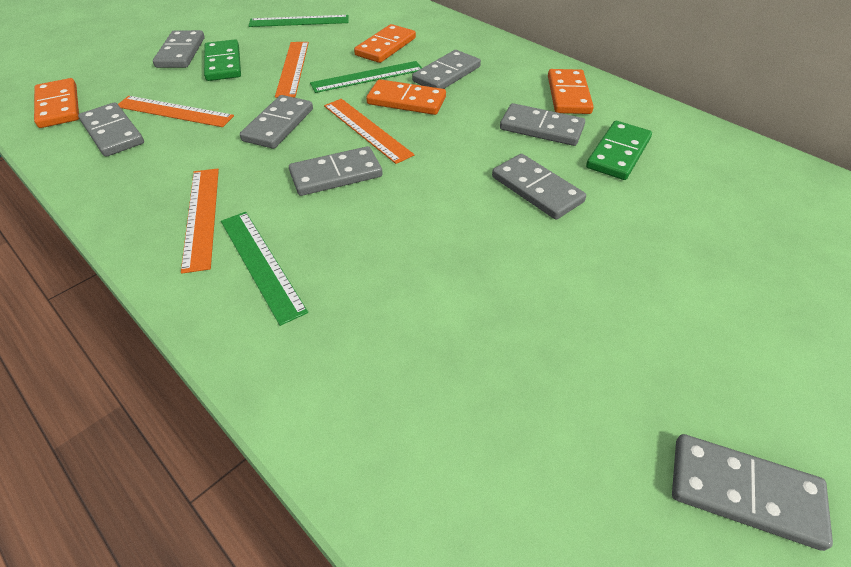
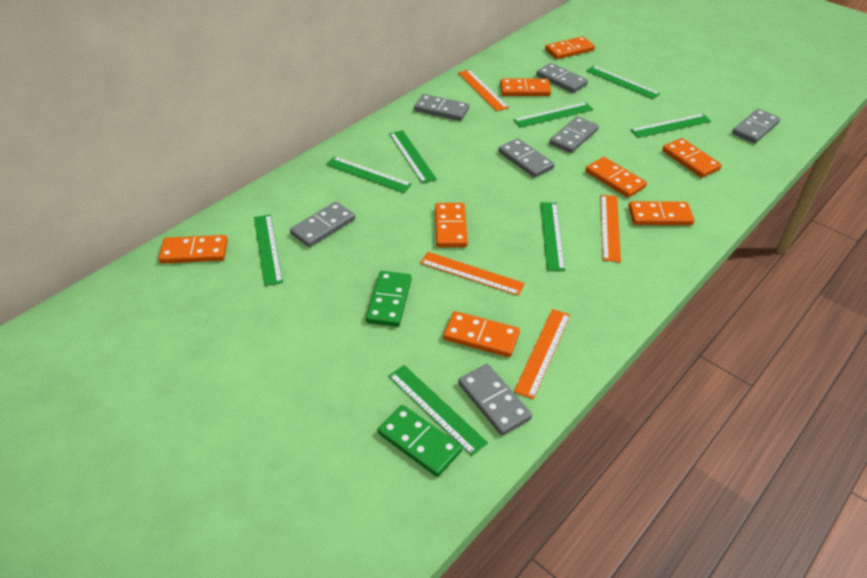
green ruler: [221,212,308,326] [249,15,349,27] [310,61,422,93] = 3 -> [254,214,283,286] [326,156,412,193] [388,365,488,456] [389,130,437,183] [514,102,593,128] [540,202,565,271] [586,66,661,99] [631,114,711,138] = 8
grey domino: [78,102,144,157] [153,30,205,68] [240,95,313,149] [289,146,383,196] [412,50,481,89] [492,154,586,220] [500,103,585,146] [672,434,833,551] = 8 -> [290,202,355,247] [414,94,469,121] [458,364,532,436] [498,138,555,178] [536,63,588,93] [549,117,599,153] [732,109,780,143] = 7
orange domino: [34,78,79,128] [354,24,416,63] [366,79,446,115] [548,69,594,114] = 4 -> [158,235,228,264] [435,203,468,247] [443,311,520,357] [500,79,551,96] [545,36,595,59] [585,157,647,198] [628,201,694,225] [662,138,722,178] = 8

